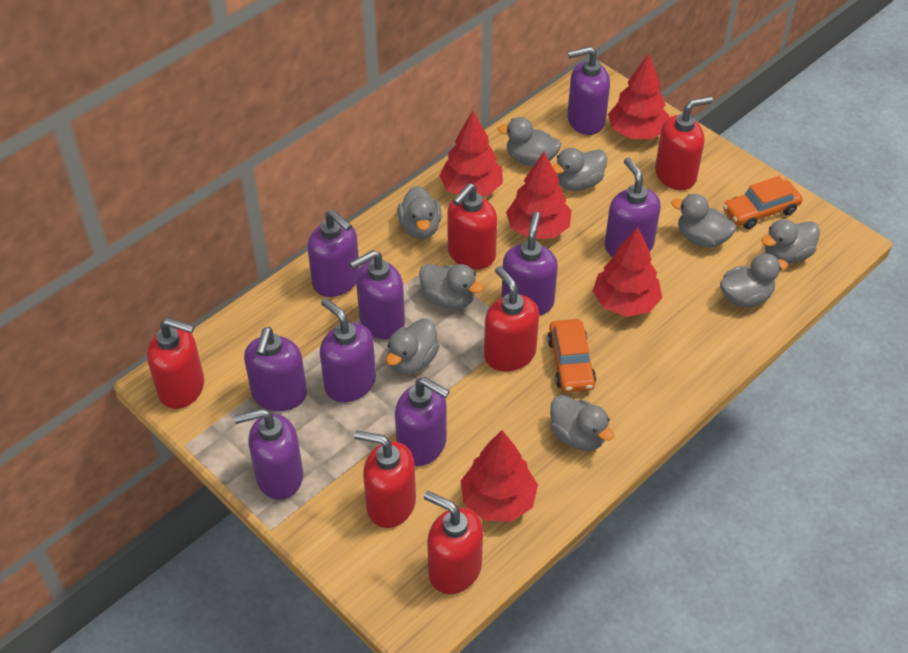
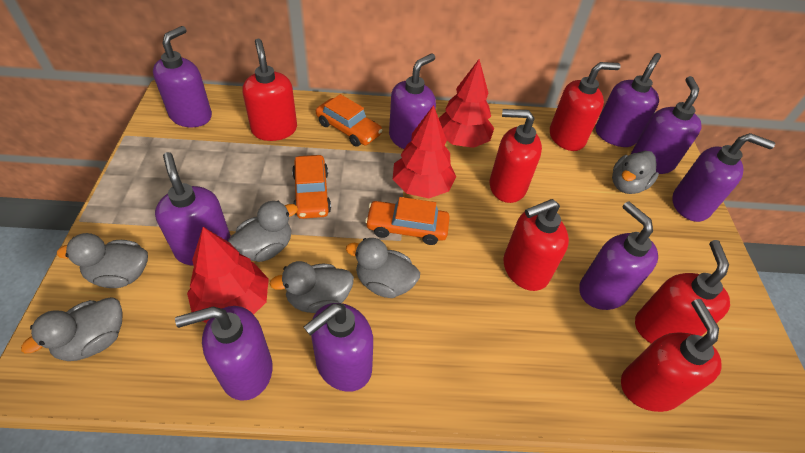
grey duck: [386,318,440,374] [398,186,442,239] [419,264,483,309] [498,117,561,166] [550,395,615,451] [552,148,607,191] [671,194,736,248] [720,253,788,308] [761,219,820,264] = 9 -> [21,297,123,361] [57,233,148,288] [228,201,298,262] [270,261,354,313] [346,238,420,298] [612,151,659,194] = 6
orange car: [547,319,596,392] [723,176,803,229] = 2 -> [292,155,331,219] [316,94,382,147] [365,197,450,245] = 3
red tree: [439,111,503,196] [460,430,538,522] [506,152,572,239] [593,227,662,317] [608,54,670,139] = 5 -> [187,227,269,323] [393,105,456,198] [439,59,494,148] = 3

